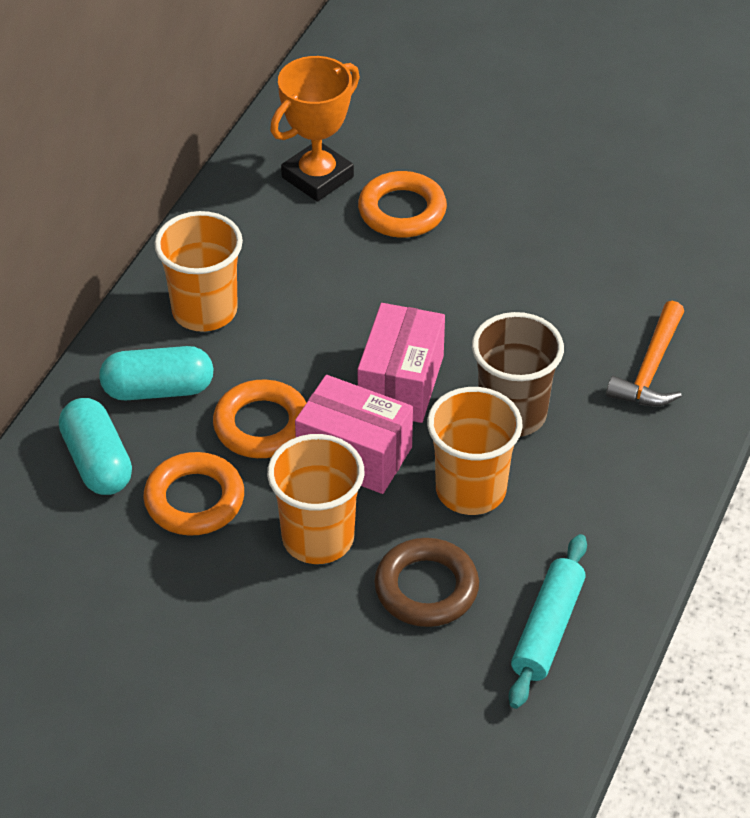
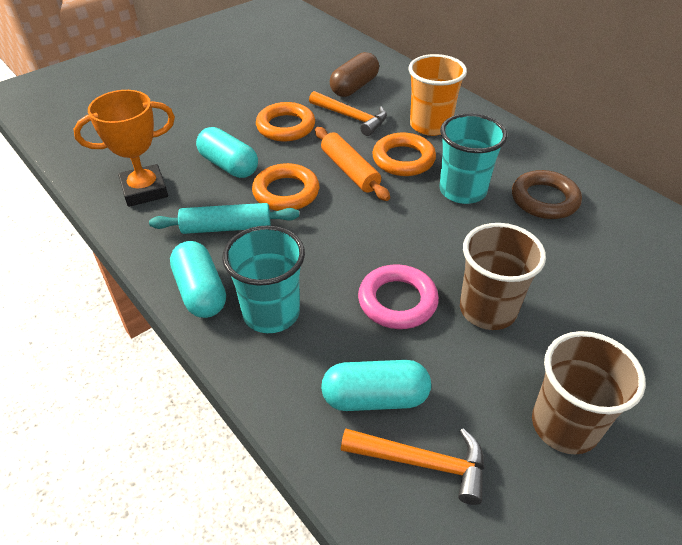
brown capsule: none = 0 -> [330,52,379,97] = 1
brown cup: [472,312,564,437] = 1 -> [460,223,546,330] [532,331,646,454] = 2
orange cup: [154,211,243,332] [267,434,364,564] [427,387,523,515] = 3 -> [409,54,467,136] = 1
orange hammer: [606,301,684,406] = 1 -> [309,91,387,136] [341,428,485,505] = 2
orange rolling pin: none = 0 -> [315,127,390,201] = 1
pink box: [295,375,413,494] [358,303,445,423] = 2 -> none = 0
pink ring: none = 0 -> [358,265,439,329] = 1
turquoise capsule: [59,398,132,495] [99,346,214,400] = 2 -> [170,241,226,318] [196,127,258,178] [321,360,431,411] = 3
turquoise cup: none = 0 -> [222,226,305,333] [439,113,507,204] = 2

